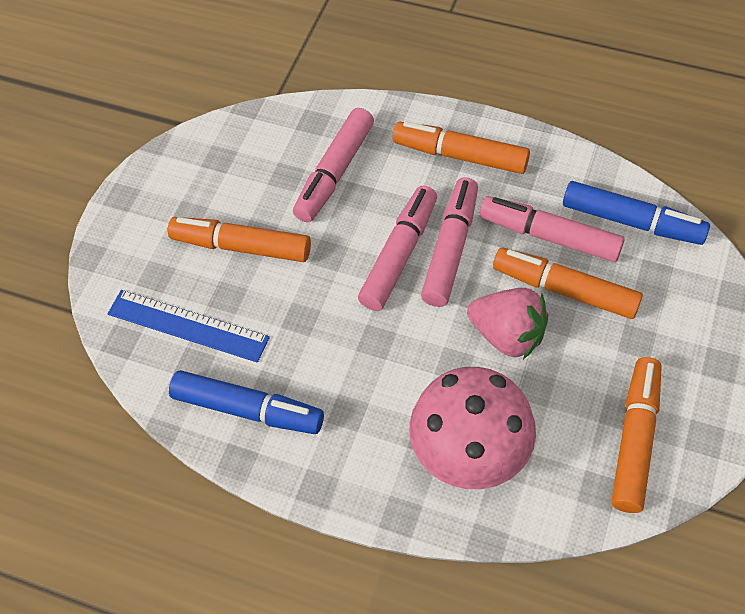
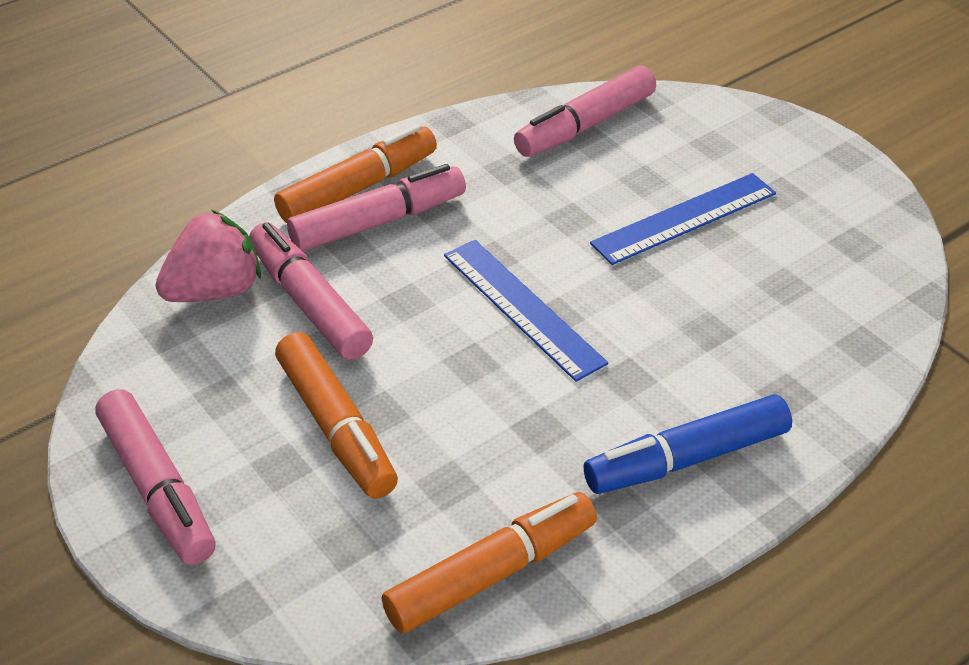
blue marker: [169,370,324,434] [563,181,710,245] = 2 -> [584,394,792,494] = 1
blue ruler: [108,290,270,363] = 1 -> [444,240,608,382] [590,173,776,265] = 2
orange marker: [168,217,311,262] [393,121,530,174] [493,247,643,319] [611,357,662,513] = 4 -> [274,124,437,223] [275,332,398,498] [382,492,597,633] = 3
pink mushroom: [409,367,536,489] = 1 -> none = 0

